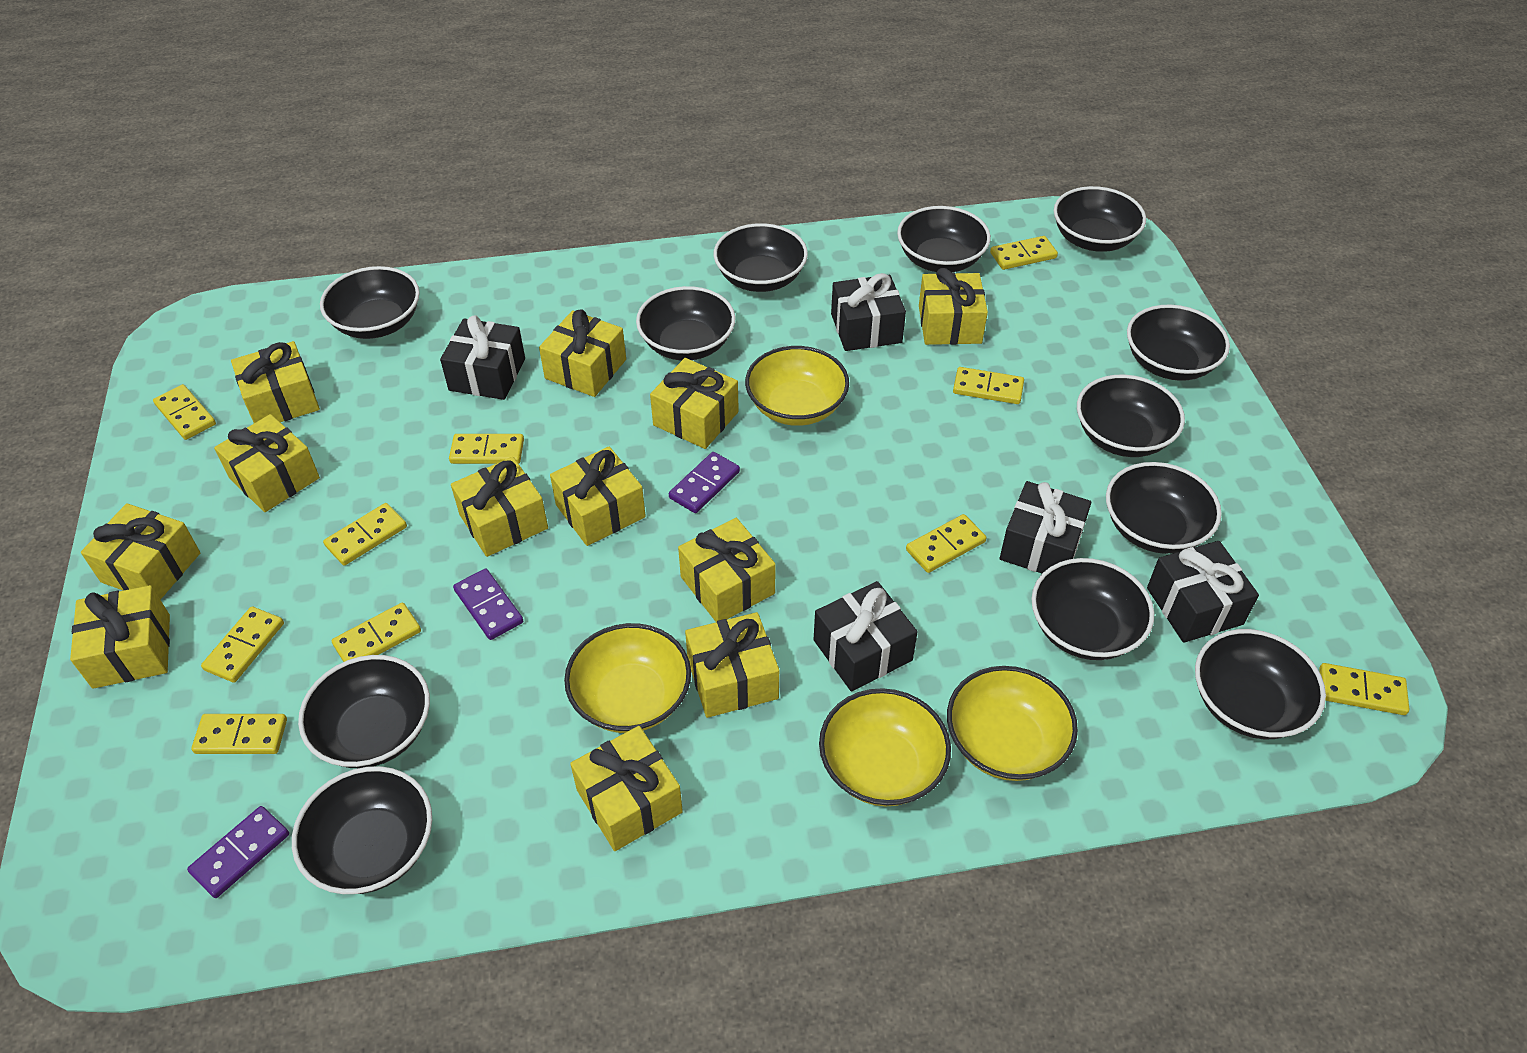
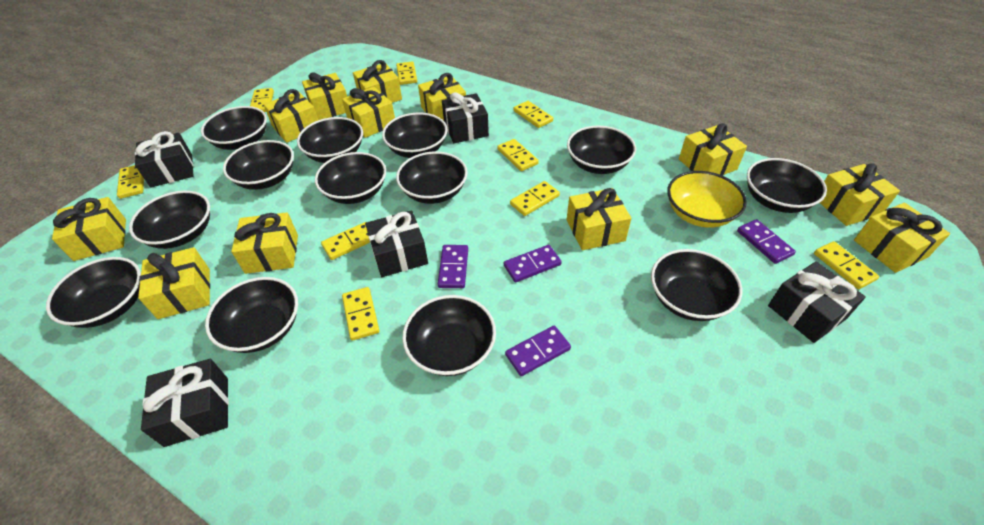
black bowl: [292,766,432,894] [298,655,430,768] [320,266,420,339] [636,286,735,361] [714,223,808,292] [897,206,991,272] [1031,558,1154,660] [1054,186,1146,252] [1077,375,1185,457] [1106,462,1222,554] [1127,304,1230,381] [1195,629,1326,739] = 12 -> [46,257,141,328] [129,191,210,249] [201,106,267,150] [205,277,298,353] [223,140,294,190] [297,117,363,163] [315,152,386,204] [382,113,448,158] [396,151,468,204] [402,295,496,376] [567,126,636,174] [651,249,742,321] [747,158,827,213] = 13
purple domino: [187,806,289,898] [453,568,523,640] [669,452,740,513] = 3 -> [438,245,468,288] [504,245,562,283] [505,326,571,376] [737,219,796,264] = 4
yellow bowl: [564,623,691,733] [745,346,849,426] [819,688,951,806] [947,666,1078,781] = 4 -> [667,171,747,228] = 1
yellow domino: [153,384,216,440] [191,714,287,754] [201,607,284,683] [323,503,407,566] [332,603,421,662] [449,434,524,464] [906,514,986,573] [953,367,1024,404] [990,236,1058,270] [1319,663,1409,715] = 10 -> [117,165,144,199] [250,88,274,112] [321,222,370,260] [342,287,380,340] [396,61,417,85] [497,139,539,171] [510,181,560,216] [514,101,553,128] [814,241,879,289] = 9

